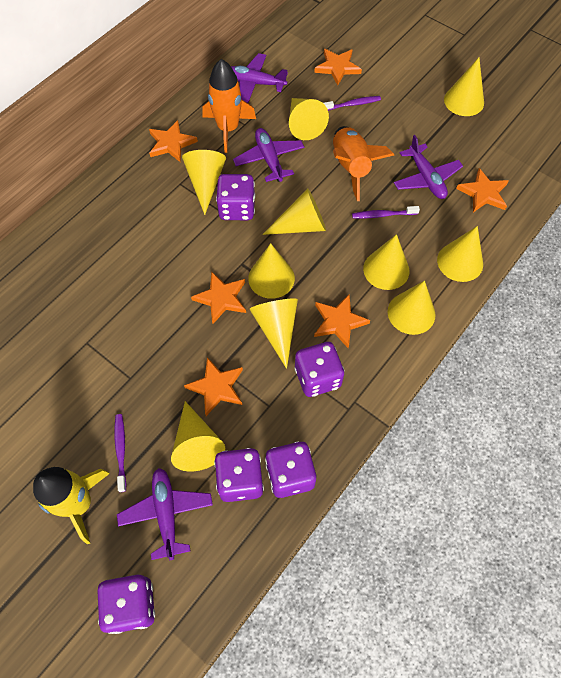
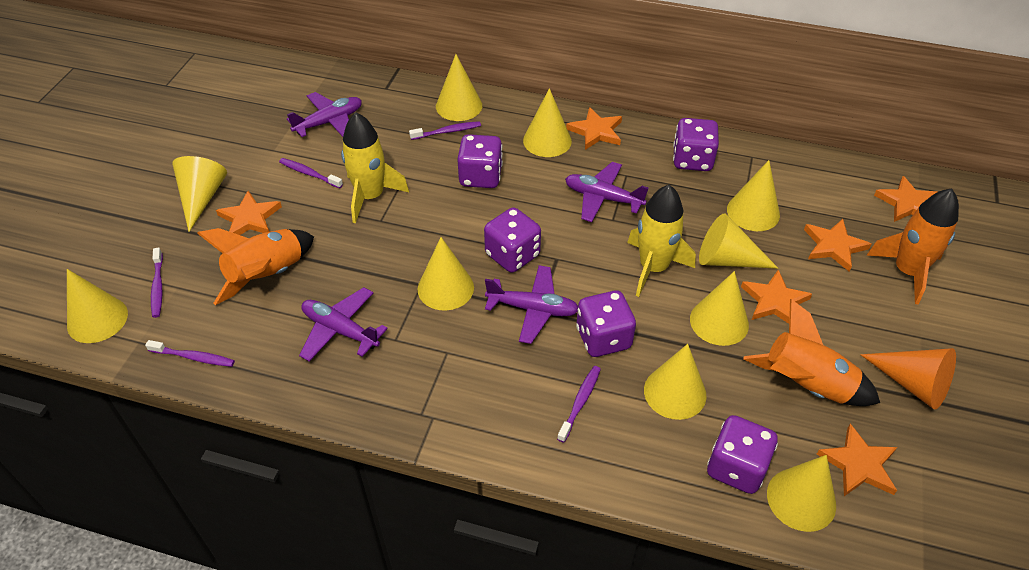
orange cone: none = 0 -> [860,348,956,410] = 1
orange rocket: [203,59,256,153] [333,126,394,201] = 2 -> [197,228,314,305] [743,299,880,406] [866,188,959,304] = 3
purple toothbrush: [114,414,127,492] [323,96,381,111] [352,206,420,219] = 3 -> [145,340,235,367] [151,247,163,318] [279,158,343,188] [409,121,481,140] [557,366,601,443] = 5
yellow rocket: [33,467,110,544] = 1 -> [341,113,409,223] [627,185,696,297] = 2

